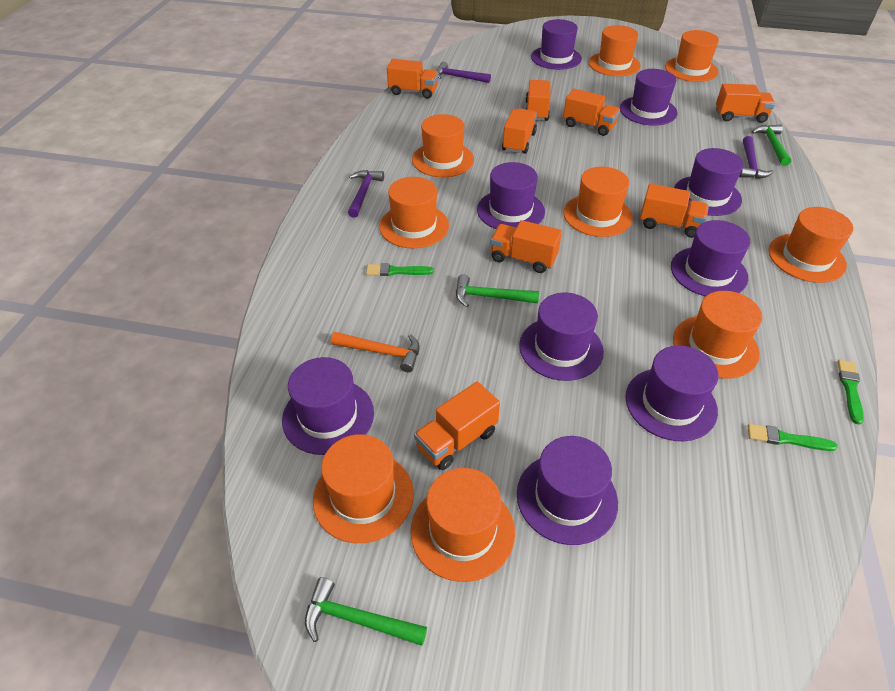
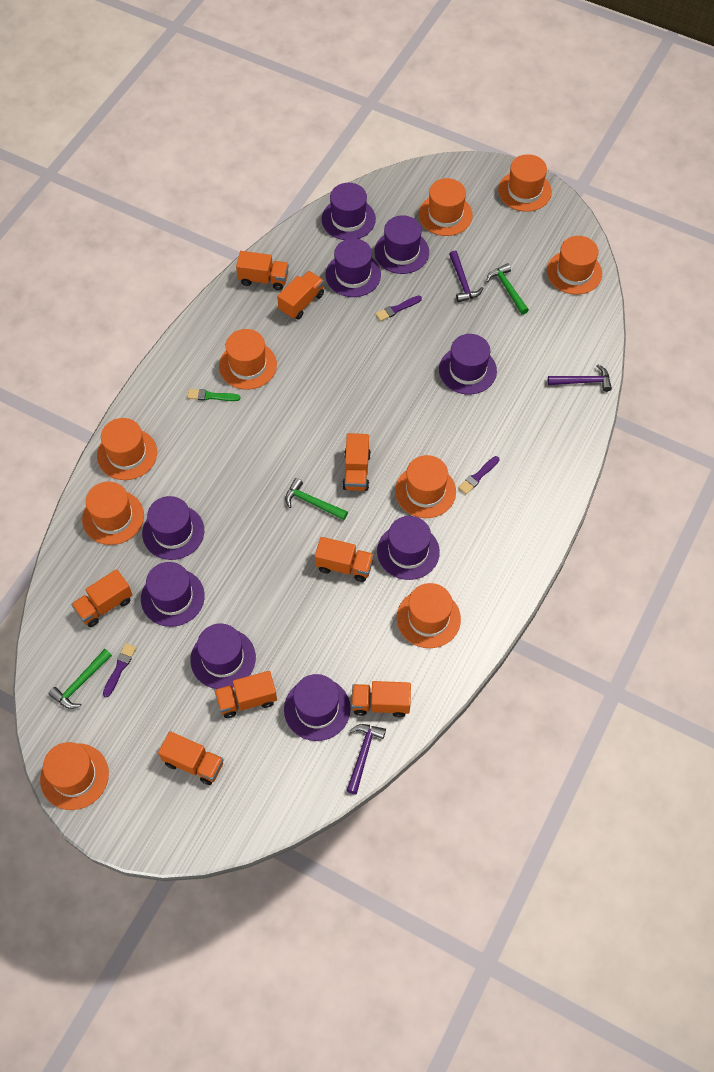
green brush: [366,263,434,276] [748,424,838,451] [837,360,864,425] = 3 -> [187,389,240,401] = 1
orange hammer: [331,332,420,372] = 1 -> none = 0
purple brush: none = 0 -> [103,643,136,697] [375,296,422,321] [458,456,500,494] = 3

